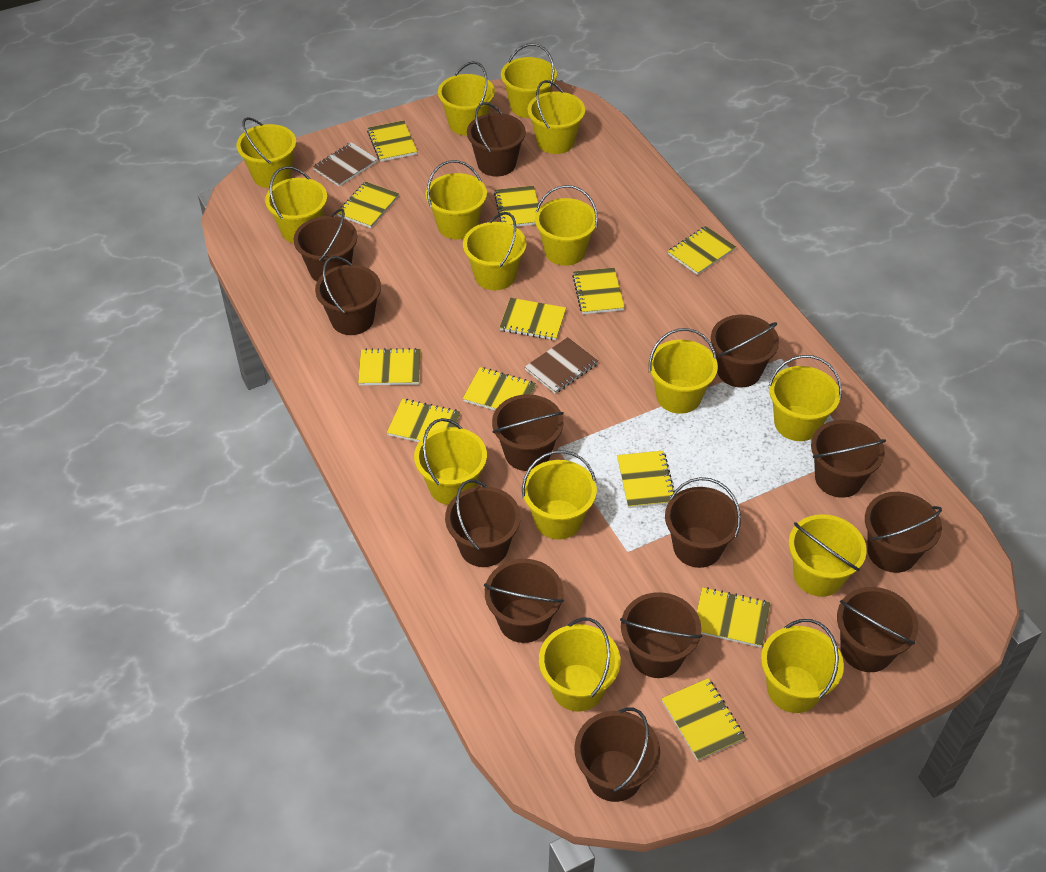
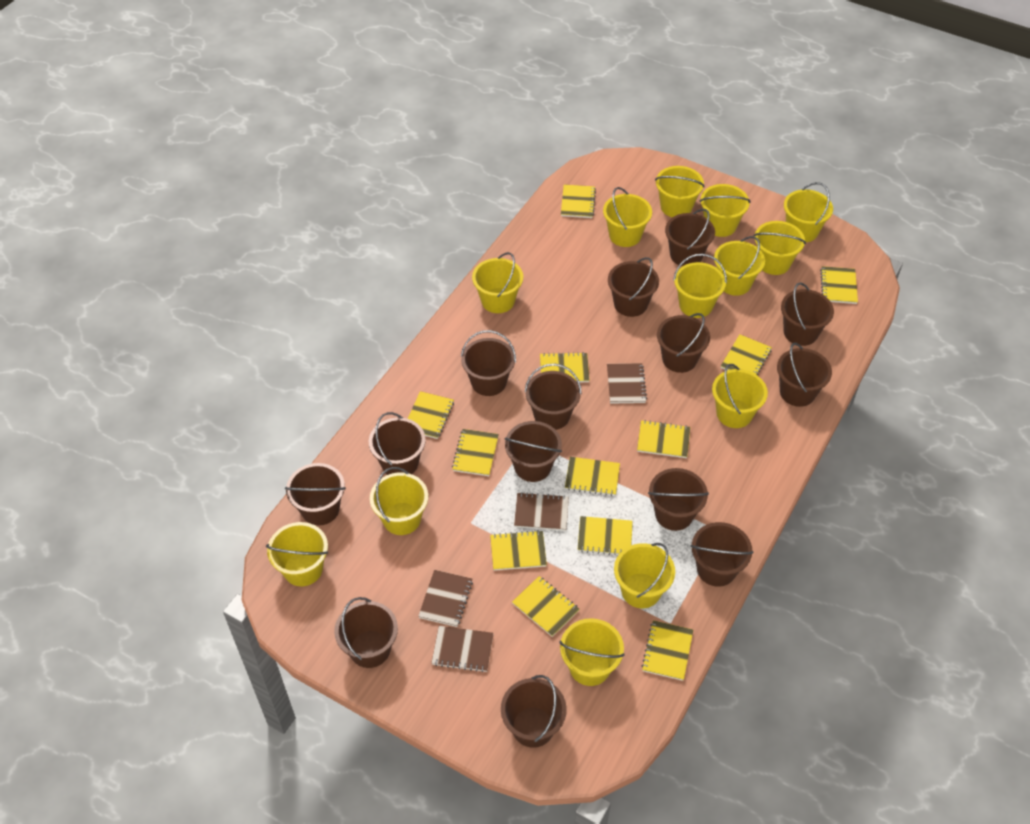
brown bucket: [294,208,357,281] [315,256,381,335] [445,479,521,567] [467,102,526,177] [484,559,564,643] [492,394,564,471] [574,707,660,802] [620,592,702,678] [665,477,741,568] [711,315,779,388] [811,420,886,498] [837,587,918,672] [865,492,942,573] = 13 -> [285,463,346,525] [334,597,398,668] [369,412,426,475] [461,330,516,396] [501,675,567,748] [505,421,562,482] [525,363,582,430] [608,257,659,317] [648,468,709,531] [657,313,710,373] [665,209,715,266] [690,522,753,587] [777,343,832,407] [781,282,834,346] = 14
brown notebook: [313,142,378,187] [525,337,598,394] = 2 -> [418,570,473,627] [431,626,494,672] [514,492,569,531] [607,363,647,404] = 4
yellow bucket: [237,117,296,188] [265,166,327,243] [414,418,487,505] [425,160,487,239] [438,61,495,136] [463,212,526,290] [501,43,557,118] [522,450,597,539] [528,80,585,154] [535,185,598,266] [539,617,621,712] [649,328,718,414] [761,619,844,713] [768,355,842,441] [789,514,867,597] = 15 -> [266,522,328,586] [370,467,428,535] [472,252,523,313] [559,618,625,686] [603,187,652,247] [614,543,675,608] [655,166,705,217] [673,254,727,318] [700,184,751,237] [712,364,768,428] [714,236,765,296] [754,221,806,275] [784,182,833,242] = 13

